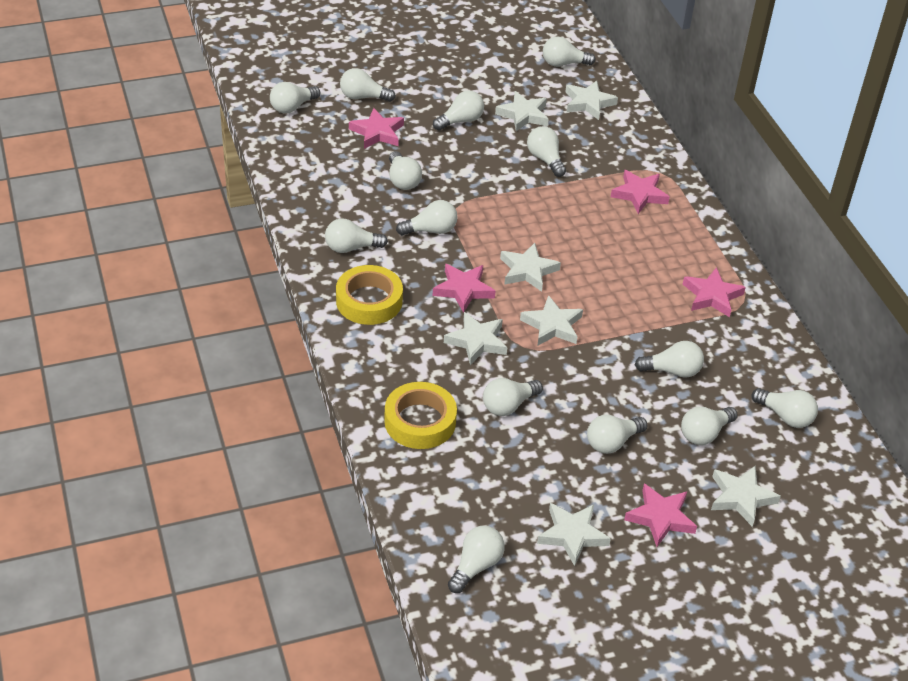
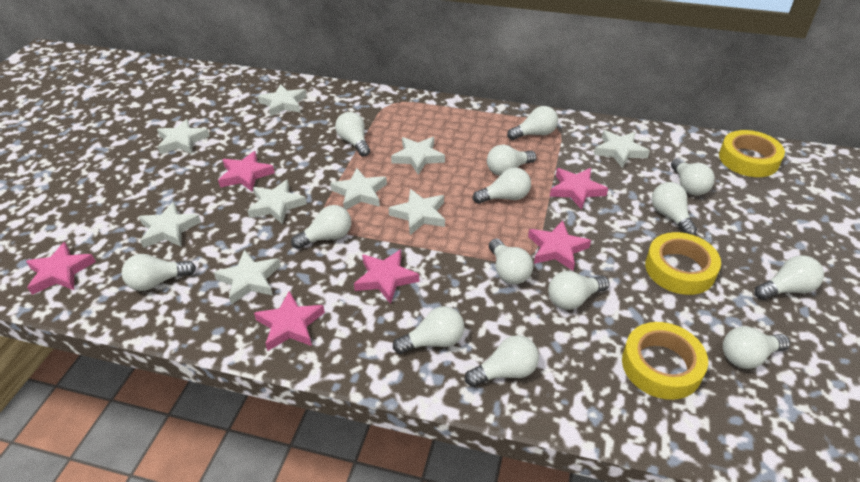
pink star: [349,108,404,149] [433,264,495,313] [611,170,670,214] [624,483,697,547] [683,267,746,317] = 5 -> [26,242,96,295] [218,151,275,191] [254,291,325,351] [354,249,419,304] [528,220,591,271] [550,168,608,210] = 6
white star: [444,312,507,365] [495,91,549,131] [500,243,561,292] [520,295,583,346] [537,503,611,566] [565,81,618,120] [711,465,781,527] = 7 -> [139,202,201,248] [157,119,210,154] [214,250,281,305] [247,179,307,224] [258,84,307,117] [330,168,387,210] [388,189,445,235] [391,137,445,175] [594,130,650,168] = 9
yellow tape: [336,265,403,325] [384,382,457,449] = 2 -> [622,322,708,400] [645,232,721,295] [719,130,785,177] = 3

